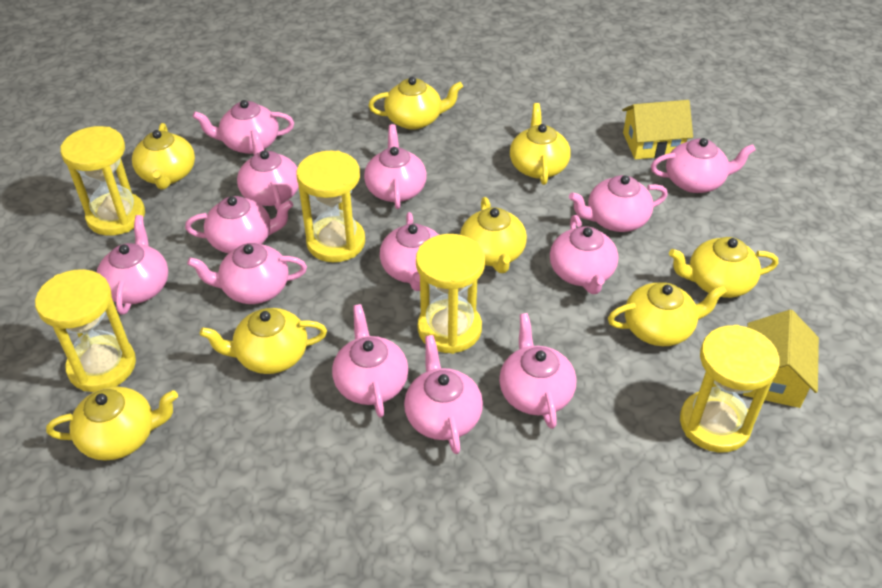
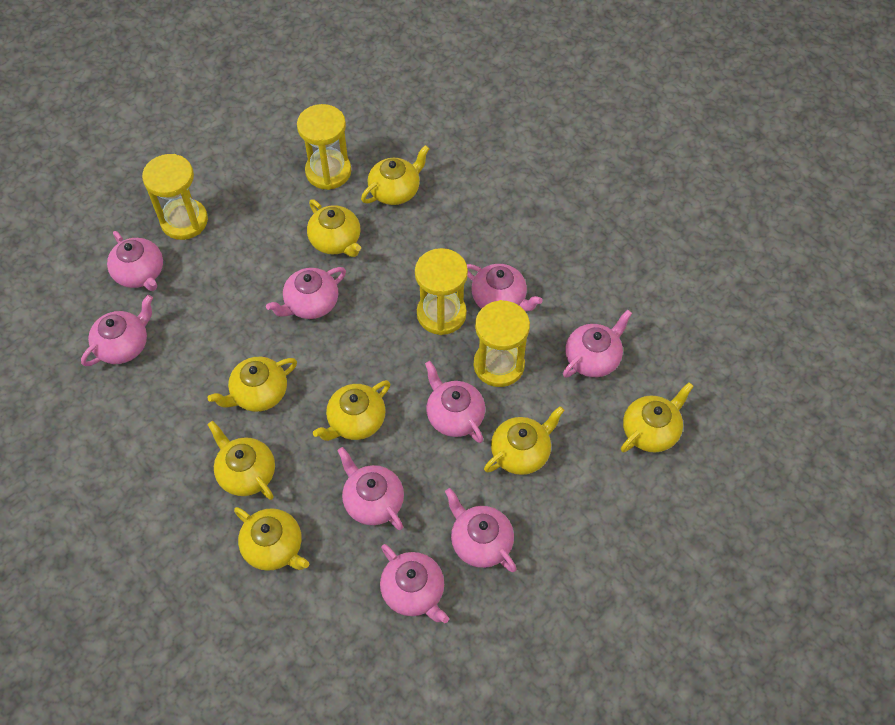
pink teapot: [97,215,168,315] [185,196,293,253] [187,243,307,304] [193,100,294,154] [237,129,299,210] [332,304,408,418] [364,124,427,209] [380,212,439,291] [404,335,483,454] [499,313,577,429] [550,215,618,294] [569,175,668,232] [651,138,756,193] = 13 -> [81,295,153,366] [107,231,163,291] [266,267,346,319] [337,447,404,530] [380,544,449,623] [425,361,485,443] [445,488,517,572] [467,264,543,311] [563,310,632,378] = 9
yellow hourglass: [35,269,136,392] [60,126,145,236] [296,151,365,262] [416,234,485,354] [680,325,780,453] = 5 -> [142,154,208,240] [297,104,351,190] [415,248,468,335] [474,300,530,387] = 4
yellow house: [622,100,693,159] [743,309,819,408] = 2 -> none = 0

